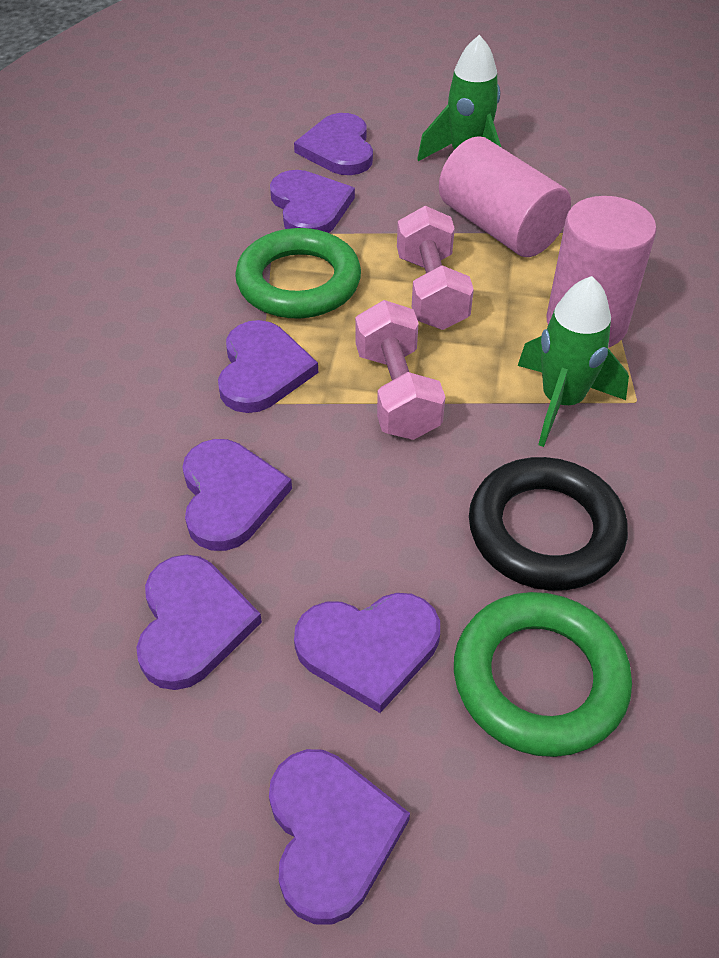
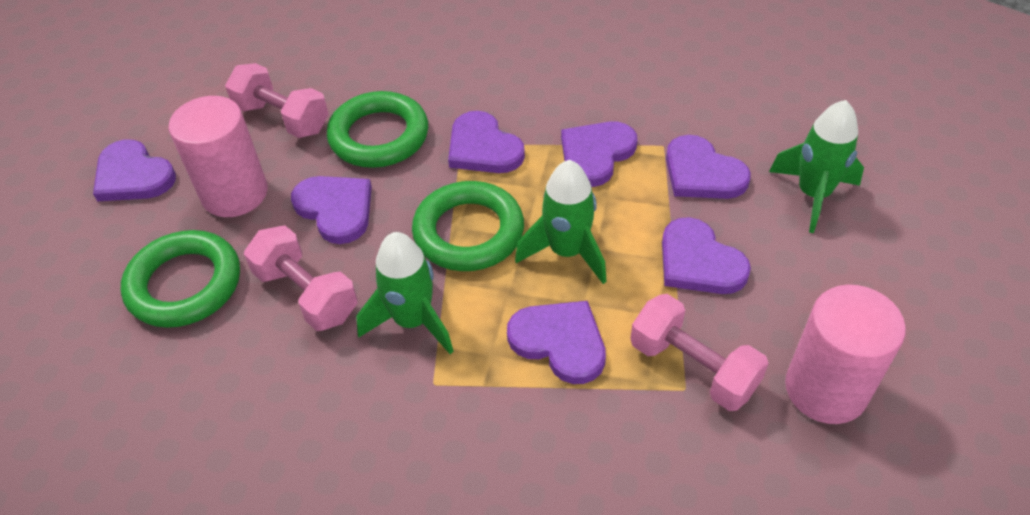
black ring: [469,457,628,591] = 1 -> none = 0
green ring: [235,228,361,318] [454,592,632,757] = 2 -> [121,230,240,328] [327,91,428,168] [412,181,524,271] = 3
green rocket: [417,35,502,161] [518,276,629,447] = 2 -> [356,232,453,354] [515,160,607,284] [769,100,864,233] = 3
pink dumbbell: [355,300,445,440] [397,206,474,330] = 2 -> [225,63,329,138] [244,225,357,331] [630,294,769,411] = 3

